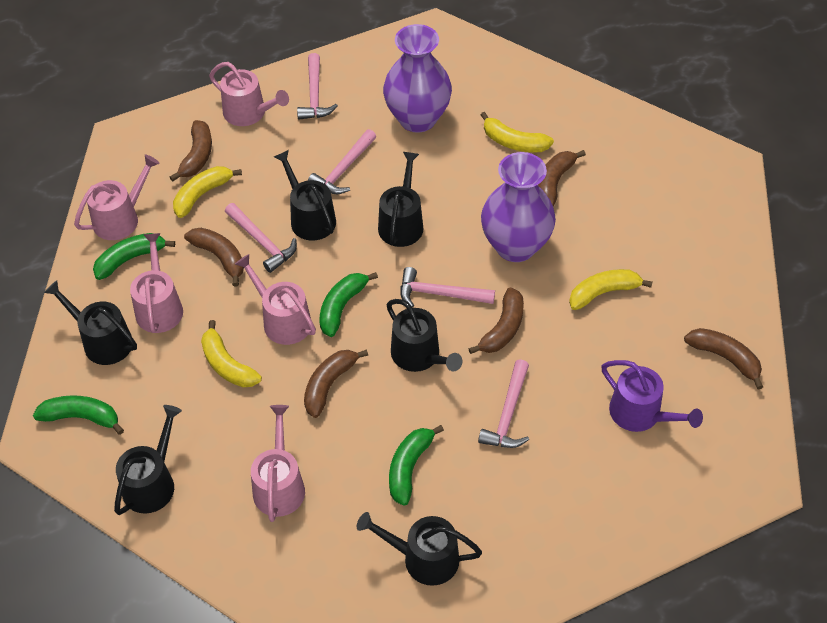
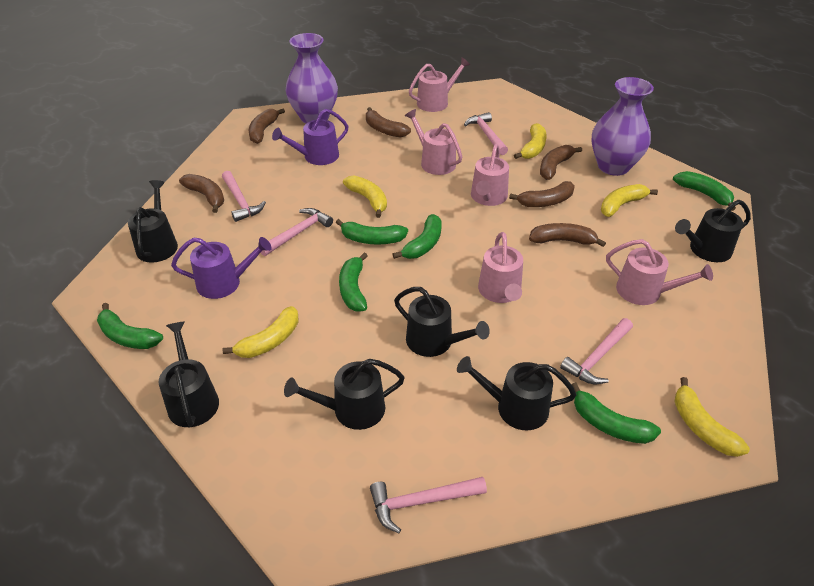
green banana: [33,395,124,435] [93,233,175,280] [319,272,378,337] [389,425,444,506] = 4 -> [97,303,163,349] [336,219,408,244] [339,253,368,312] [393,214,442,259] [571,382,661,444] [673,171,736,211] = 6
purple watering can: [602,360,703,432] = 1 -> [171,237,272,299] [272,109,349,165] = 2
yellow banana: [173,166,242,218] [201,320,262,387] [481,112,554,152] [569,269,653,310] = 4 -> [222,306,298,358] [343,176,387,218] [514,123,547,159] [601,184,658,217] [674,377,750,457] = 5

